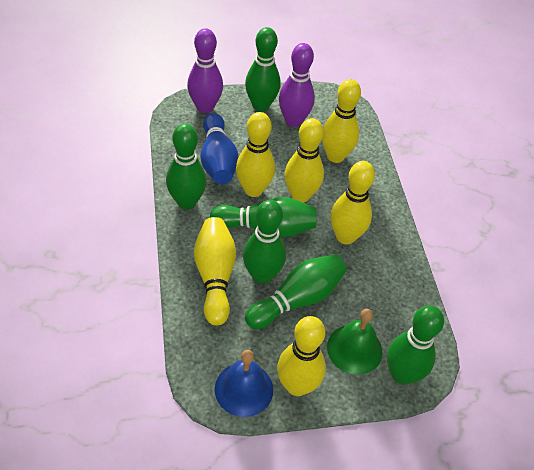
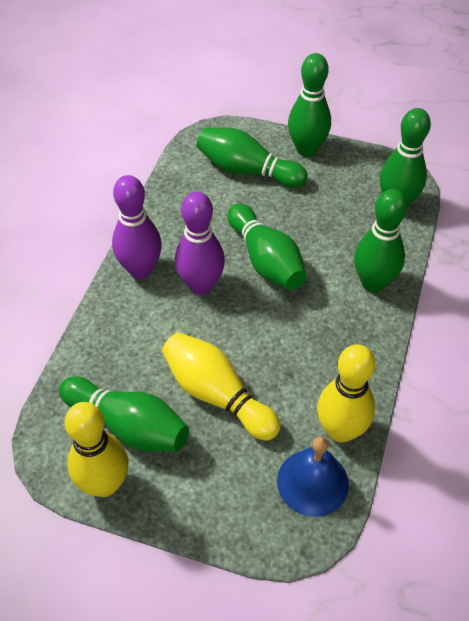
blue bowling pin: [201,113,239,184] = 1 -> none = 0
green bell: [327,309,382,375] = 1 -> none = 0
yellow bowling pin: [194,217,236,326] [236,112,275,197] [277,316,326,396] [285,118,324,203] [322,79,361,163] [331,161,375,245] = 6 -> [64,402,128,497] [162,332,280,441] [317,344,375,443] = 3

